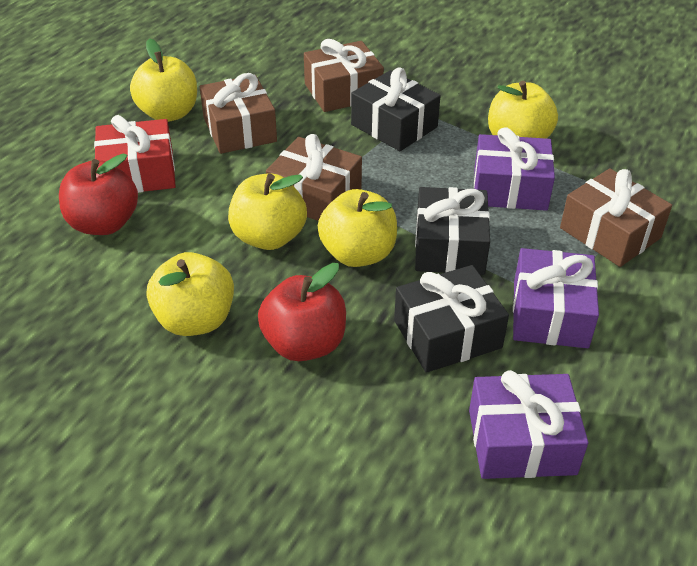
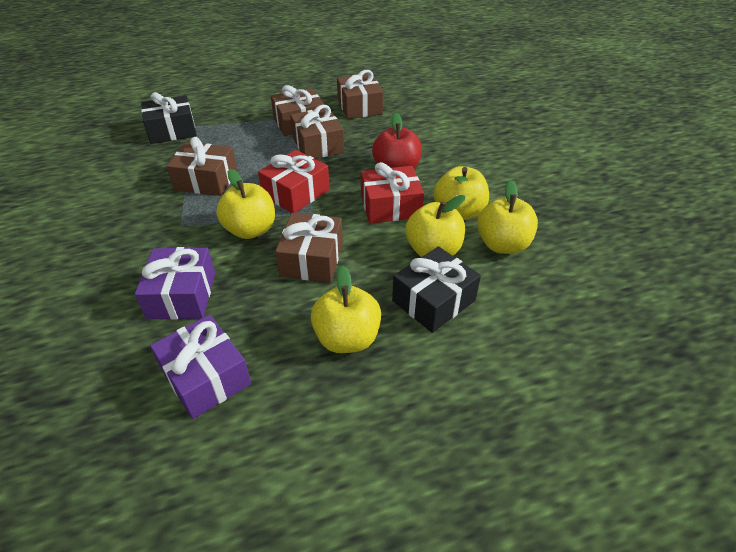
black gift: [351,68,441,151] [394,265,509,373] [415,187,490,275] = 3 -> [141,92,197,144] [392,246,481,333] = 2
brown gift: [200,73,277,154] [266,134,362,221] [304,39,384,112] [560,169,672,267] = 4 -> [166,137,237,196] [271,85,324,136] [275,213,343,283] [290,105,344,159] [337,70,383,119] = 5
purple gift: [469,370,588,479] [474,127,555,211] [513,248,599,348] = 3 -> [135,247,215,320] [150,314,251,419] = 2
red apple: [59,153,138,235] [258,263,346,361] = 2 -> [372,113,422,169] = 1
red gift: [94,115,176,193] = 1 -> [258,150,330,213] [361,162,424,224] = 2

